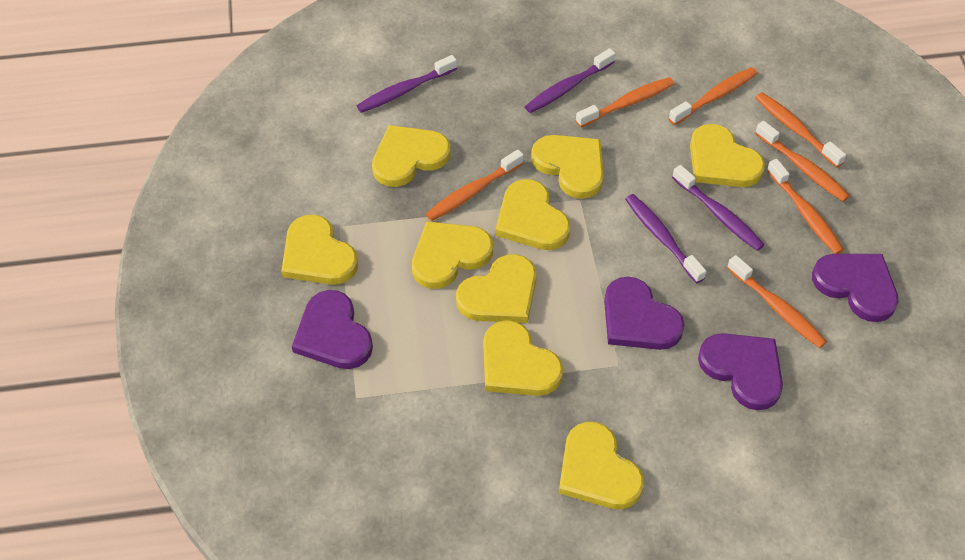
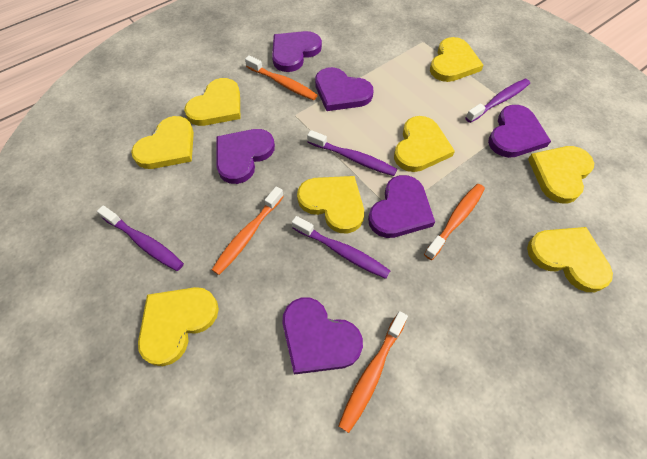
orange toothbrush: [426,150,524,221] [576,77,674,128] [668,67,757,125] [727,255,827,348] [755,92,846,168] [755,121,850,202] [767,159,844,254] = 7 -> [212,187,284,275] [245,55,318,100] [338,311,408,433] [424,184,485,260] = 4
purple heart: [292,290,373,369] [604,277,685,350] [698,333,783,410] [812,254,899,322] = 4 -> [216,129,275,184] [272,31,322,72] [283,297,363,375] [315,67,374,111] [368,175,435,238] [488,105,551,158] = 6
yellow heart: [281,214,358,285] [372,125,451,187] [412,221,493,289] [456,254,536,323] [483,320,563,396] [495,179,570,250] [531,135,604,199] [559,422,644,509] [690,124,765,187] = 9 -> [131,116,194,169] [138,287,219,366] [184,78,240,126] [297,176,364,234] [394,116,455,172] [430,37,484,82] [527,227,613,292] [528,146,594,204] = 8

